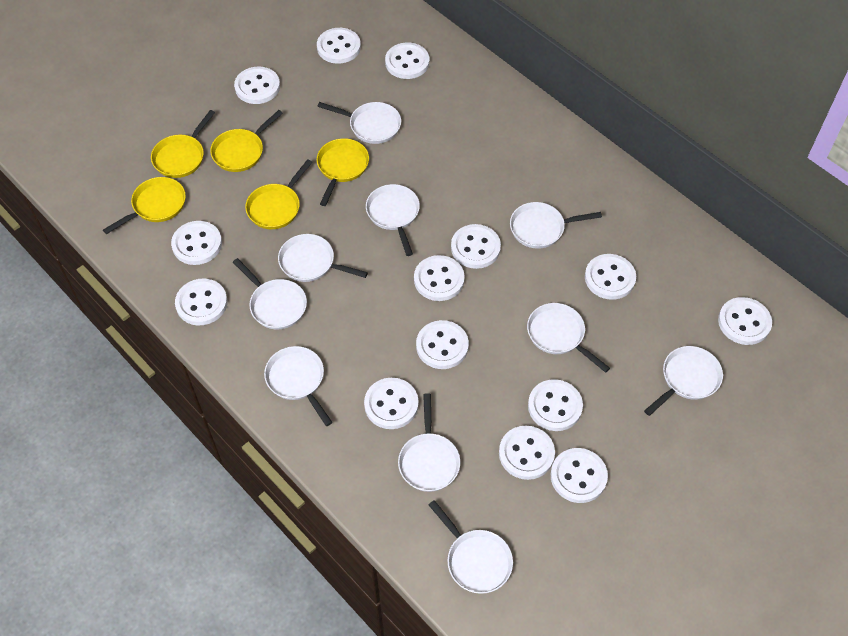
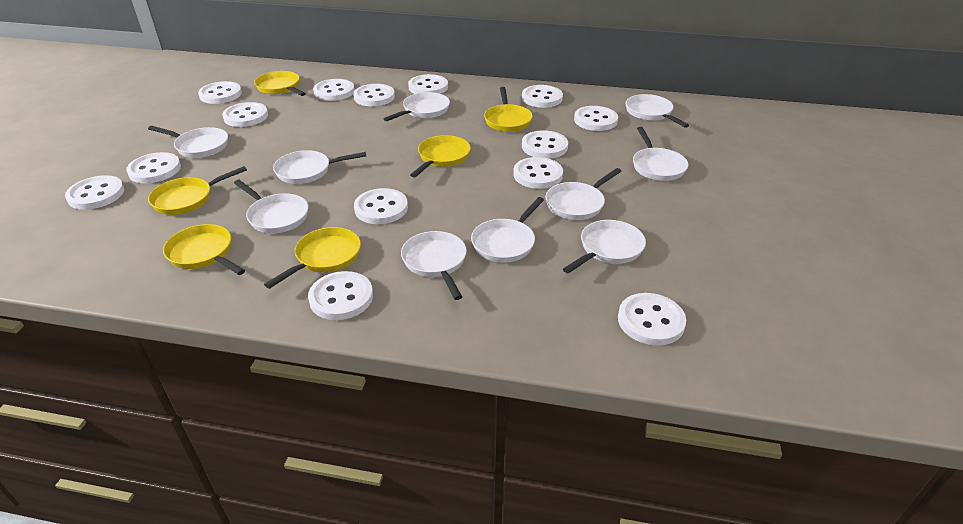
yellow pan: [103,177,186,234] [151,110,215,178] [210,110,283,172] [245,159,312,229] [317,138,369,206] = 5 -> [148,166,247,215] [163,224,245,275] [254,71,306,96] [264,227,361,289] [410,135,471,178] [484,87,533,132] = 6

